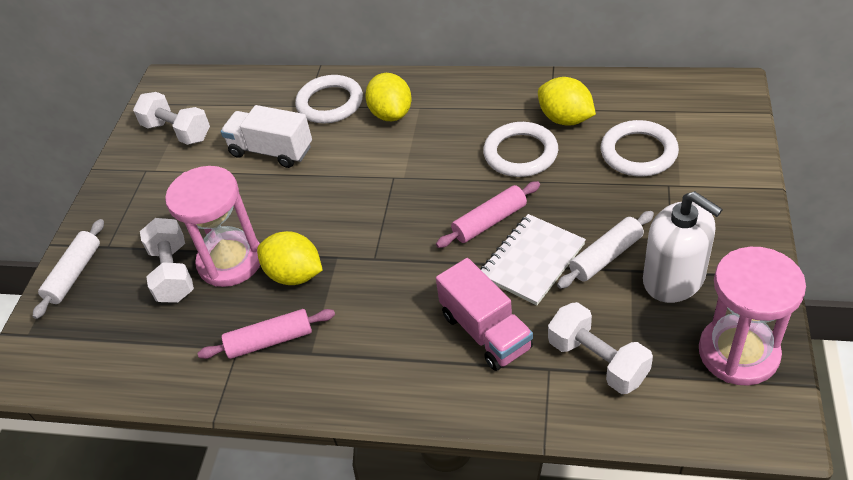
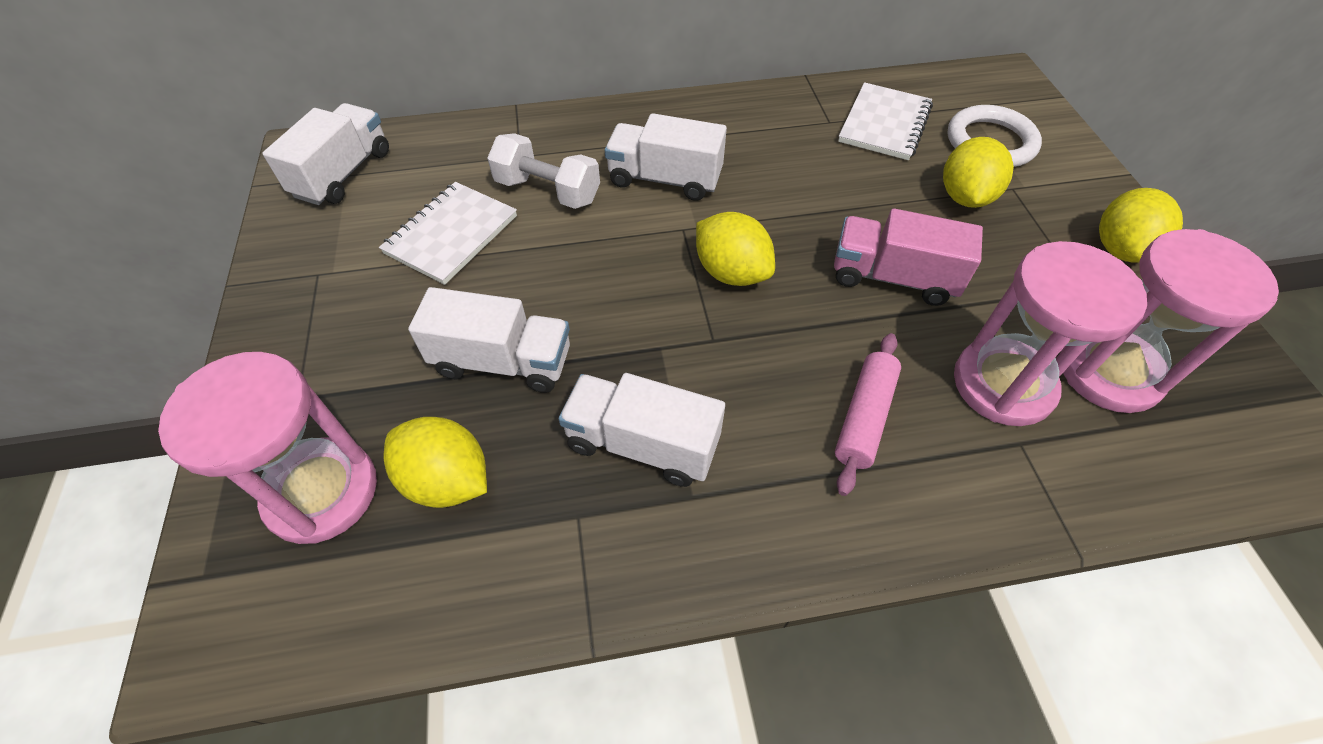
pink hourglass: [165,166,260,287] [699,247,806,386] = 2 -> [158,352,377,544] [954,241,1147,426] [1061,229,1279,413] = 3
pink rolling pin: [198,309,335,359] [436,181,540,248] = 2 -> [835,333,901,496] = 1
white dumbbell: [133,92,210,145] [140,218,194,303] [548,302,653,394] = 3 -> [487,133,600,209] = 1
white notebook: [480,214,586,305] = 1 -> [379,182,517,285] [838,82,933,160] = 2
white ring: [295,75,363,123] [483,122,558,177] [601,120,679,177] = 3 -> [947,105,1042,167] = 1
white rolling pin: [33,219,104,319] [557,211,654,289] = 2 -> none = 0
white soap dispenser: [643,191,723,303] = 1 -> none = 0
white truck: [221,105,312,168] = 1 -> [262,103,389,205] [408,287,570,393] [559,373,725,487] [605,113,727,201] = 4
yellow lemon: [257,231,322,285] [365,73,412,121] [538,77,596,126] = 3 -> [384,417,487,508] [696,212,775,286] [943,137,1014,208] [1099,188,1183,263] = 4

